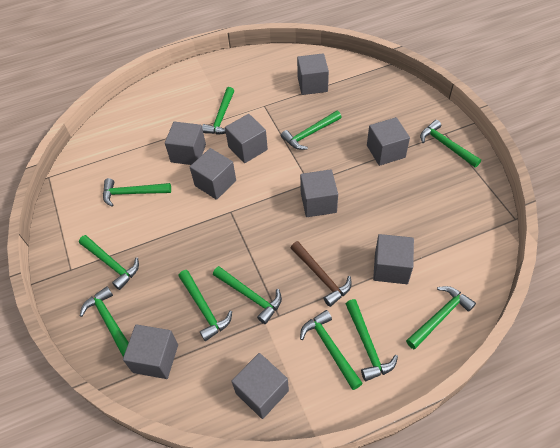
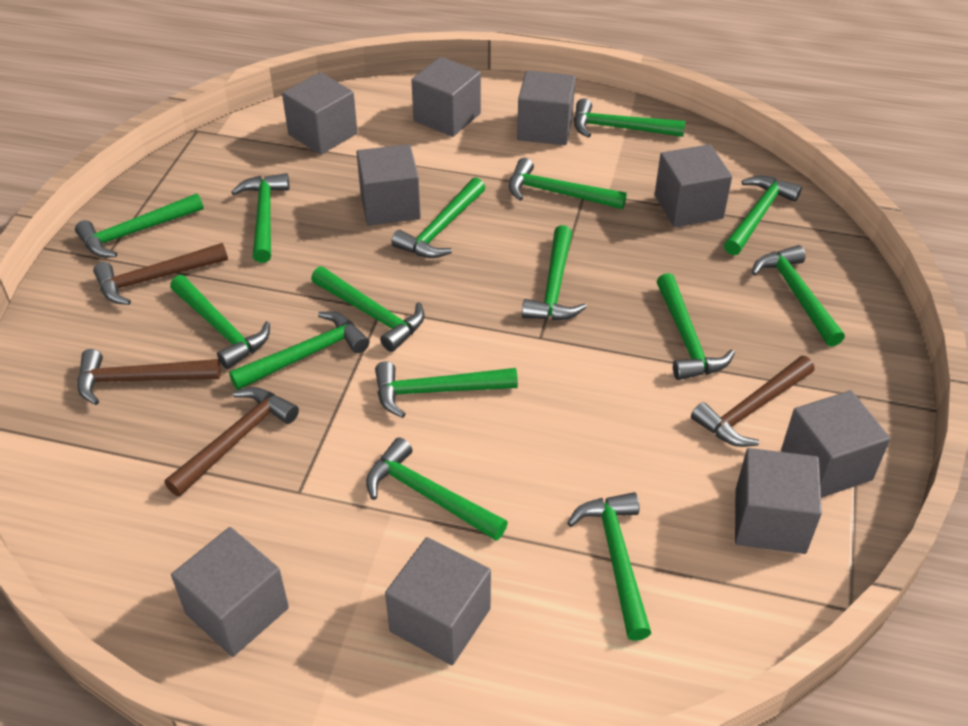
brown hammer: [291,241,352,307] = 1 -> [78,349,221,405] [93,243,228,305] [165,387,299,497] [691,356,814,447] = 4
green hammer: [79,235,139,290] [80,286,129,357] [103,178,171,207] [179,270,232,341] [202,87,234,135] [213,266,282,324] [281,111,341,150] [300,310,363,390] [346,299,398,381] [406,286,476,349] [420,120,481,168] = 11 -> [75,193,204,257] [170,275,270,369] [229,312,369,390] [231,173,290,263] [311,267,425,352] [366,437,508,541] [375,361,518,418] [391,178,485,258] [509,158,627,209] [522,225,587,320] [567,492,651,641] [574,98,685,138] [656,273,735,380] [724,176,802,255] [752,245,845,347] = 15

